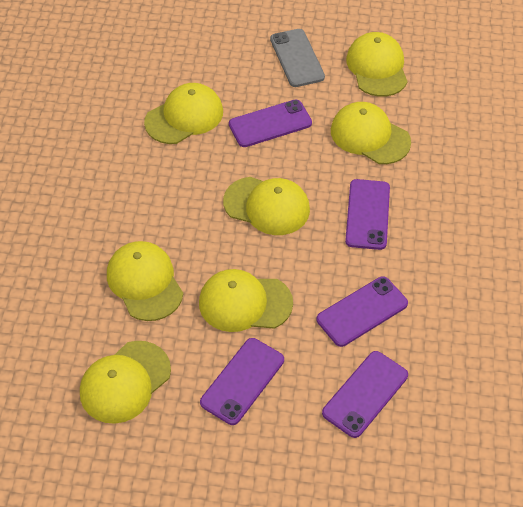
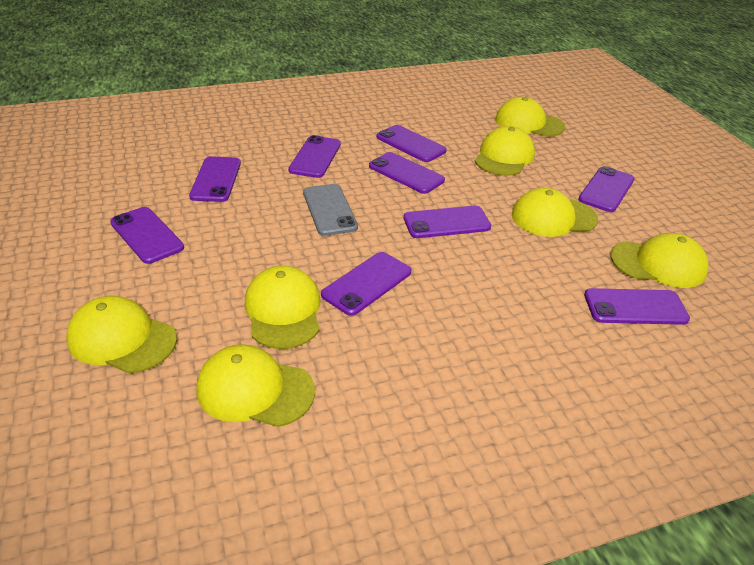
purple phone: [200,338,284,425] [229,99,312,147] [316,276,408,347] [322,351,408,438] [345,179,390,250] = 5 -> [110,207,184,264] [189,156,241,202] [288,135,341,178] [321,252,412,316] [369,152,445,194] [377,125,447,162] [403,206,491,238] [578,166,635,212] [584,288,690,325] = 9

